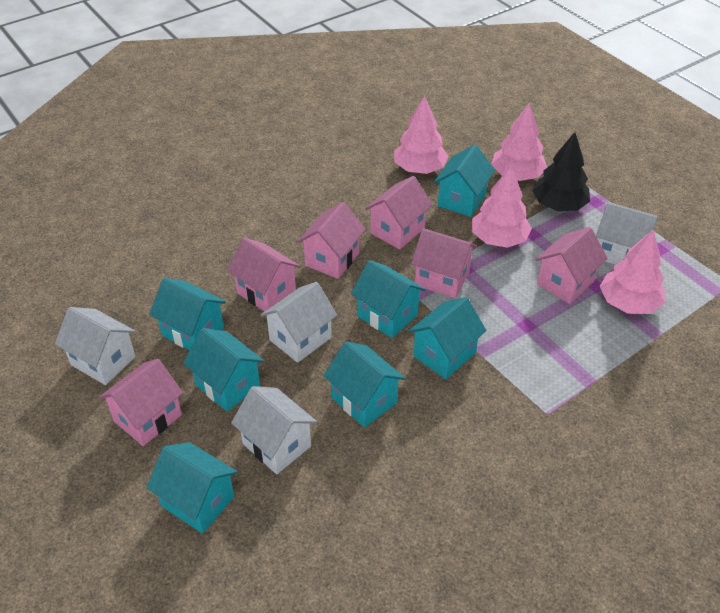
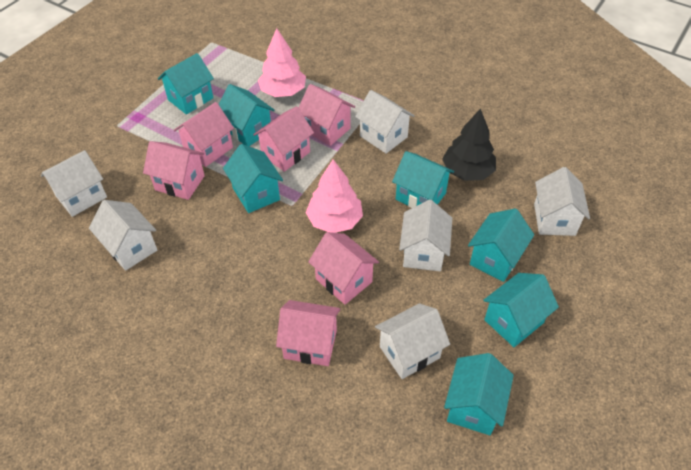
pink tree: [394,96,449,174] [472,166,532,248] [491,102,547,181] [600,229,665,314] = 4 -> [258,28,306,97] [306,159,363,233] = 2
white house: [55,307,135,385] [231,386,317,474] [260,282,337,363] [596,202,658,265] = 4 -> [41,150,107,217] [89,200,157,271] [355,90,414,154] [375,303,450,379] [399,200,452,271] [534,167,590,236] = 6

